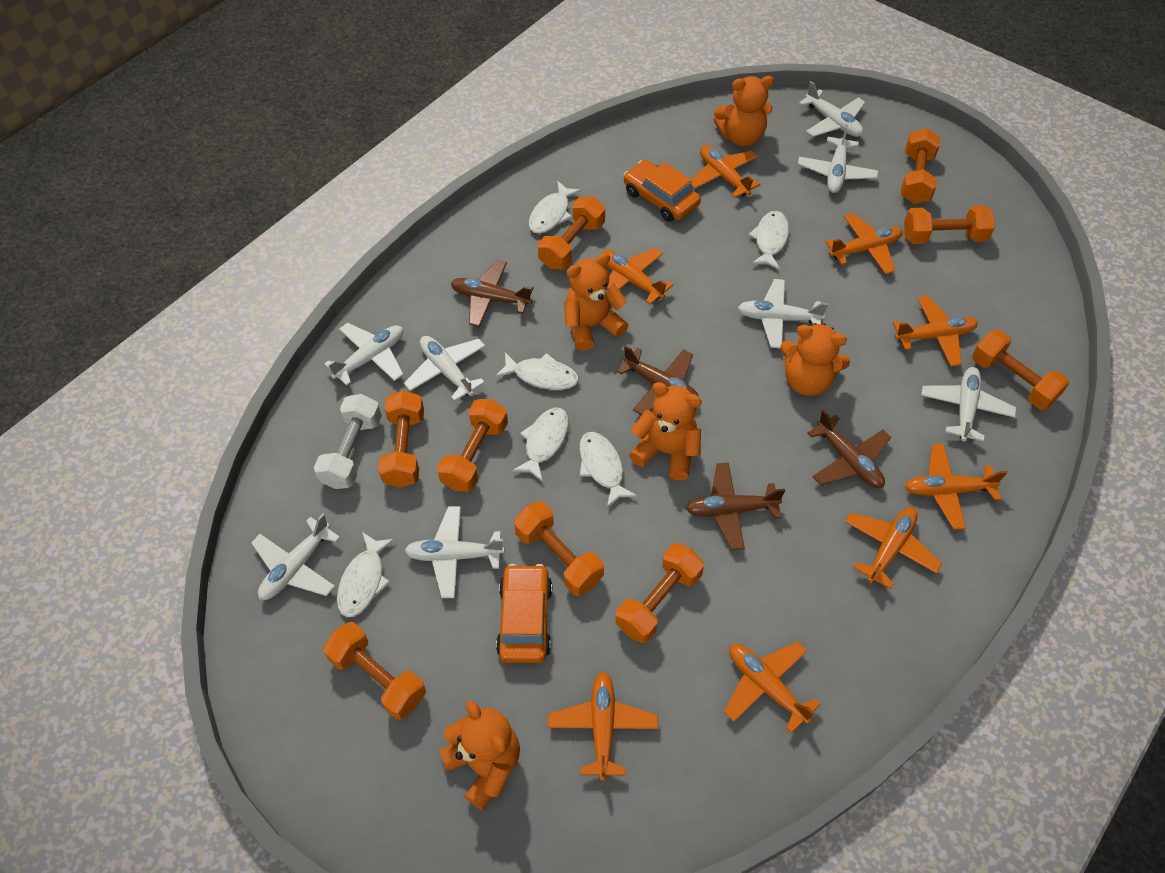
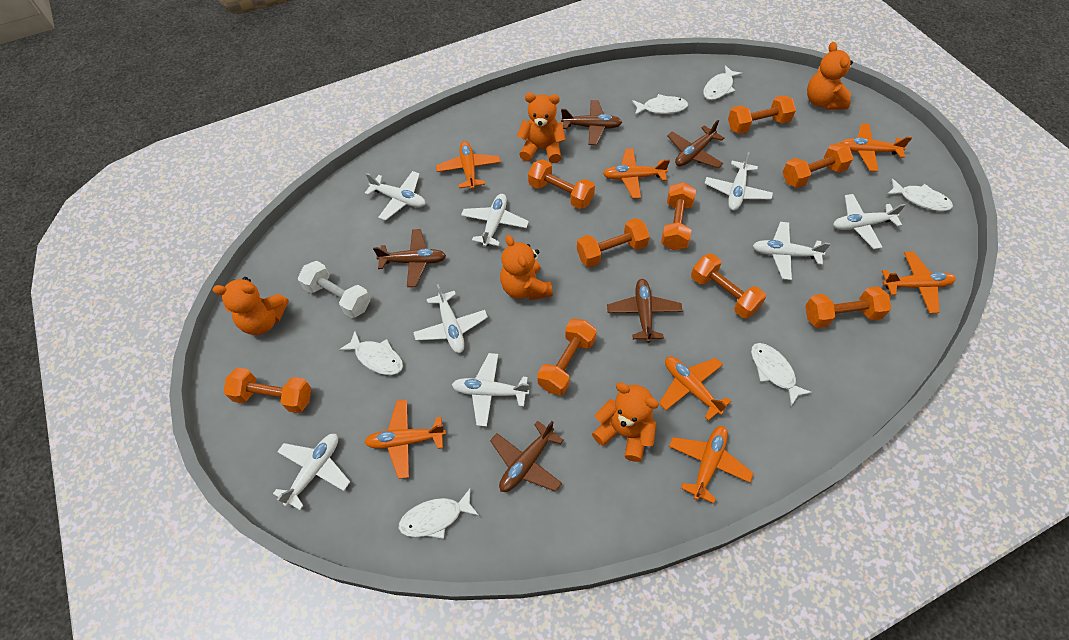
brown plane: [451,260,533,327] [617,345,699,415] [686,463,785,550] [807,409,891,488] = 4 -> [373,229,446,287] [490,421,564,492] [561,100,622,145] [607,279,682,343] [667,120,724,168] = 5
orange car: [496,564,552,663] [624,160,701,222] = 2 -> none = 0
orange plane: [548,672,658,781] [602,248,673,305] [691,145,761,198] [724,641,821,733] [825,213,903,274] [845,507,942,589] [893,296,978,367] [904,444,1007,530] = 8 -> [364,399,446,479] [436,141,501,190] [603,149,670,199] [659,357,731,421] [669,426,753,504] [840,123,912,172] [882,251,956,314] = 7

